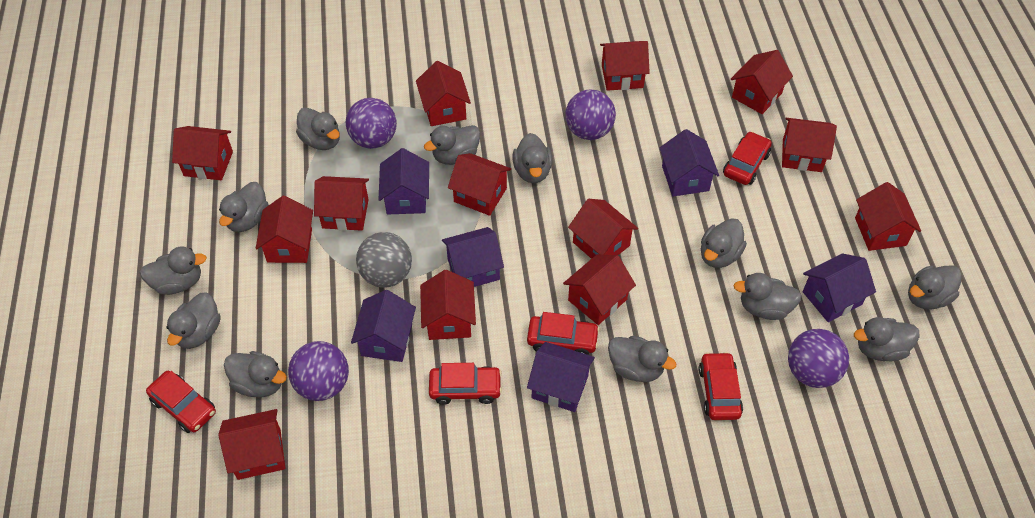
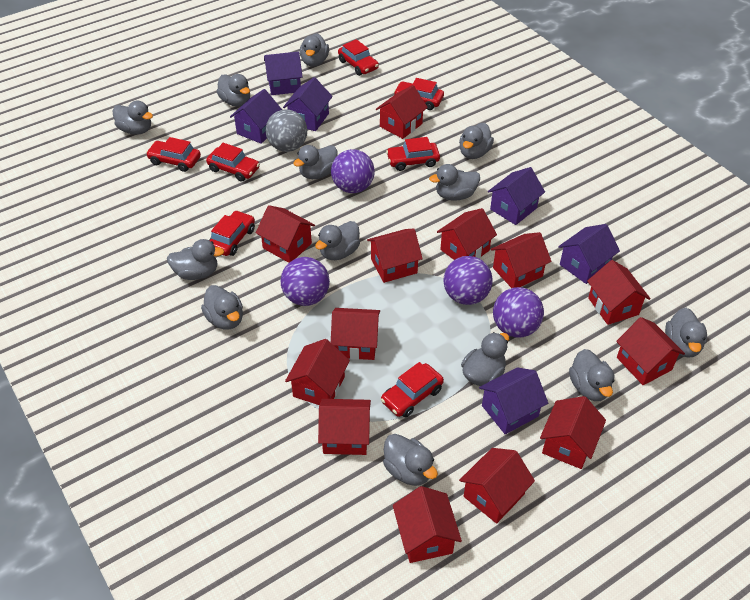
grey duck: [140,246,207,295] [166,292,220,349] [219,182,268,232] [224,351,287,397] [296,108,340,150] [424,125,480,165] [512,133,553,183] [608,336,676,382] [701,218,747,268] [734,273,802,320] [854,317,919,361] [908,265,962,309] = 12 -> [113,100,153,135] [167,239,224,280] [201,285,243,330] [217,74,250,107] [293,145,338,179] [300,33,329,67] [315,221,360,260] [383,434,438,486] [429,164,480,201] [459,123,494,159] [461,332,509,386] [569,349,615,401] [665,308,707,358] = 13
red car: [146,371,216,433] [429,363,502,405] [527,312,600,355] [699,352,743,420] [723,131,772,185] = 5 -> [146,137,201,172] [206,143,260,182] [209,210,255,256] [338,39,379,76] [381,362,444,418] [386,137,440,171] [394,78,444,110] = 7

